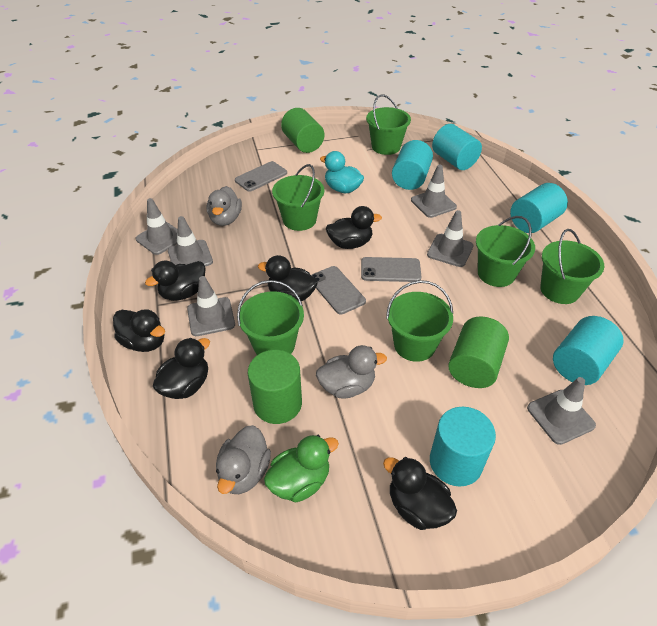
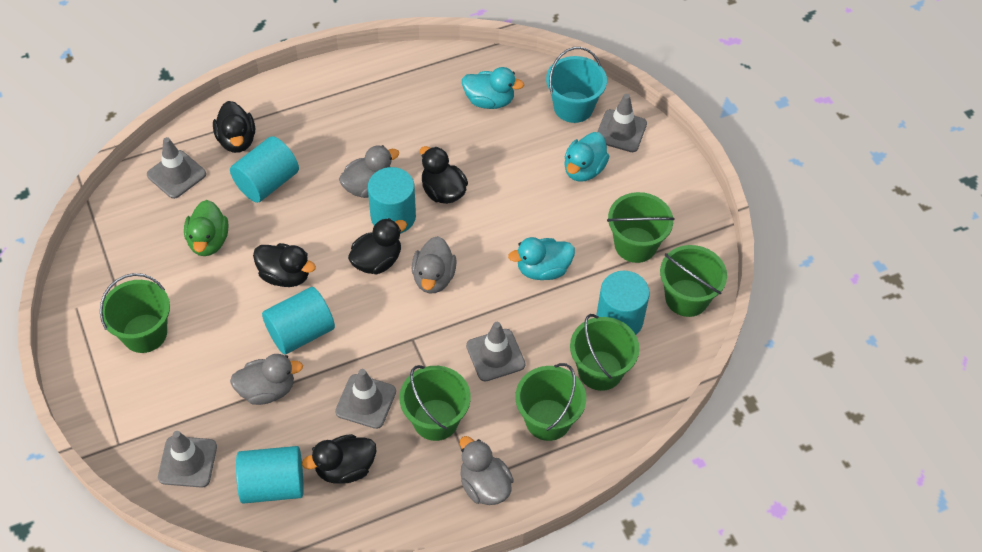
black duck: [113,309,165,352] [145,260,206,301] [152,338,210,399] [258,255,318,301] [326,206,382,249] [383,457,457,530] = 6 -> [213,101,255,153] [253,243,316,287] [302,434,376,484] [348,218,407,274] [420,146,468,204] = 5
green cylinder: [248,350,302,424] [281,108,324,153] [448,317,509,388] = 3 -> none = 0
grey duck: [207,186,242,226] [216,425,271,494] [316,345,387,398] = 3 -> [230,354,303,405] [339,145,399,198] [411,236,457,294] [460,436,514,505] = 4
grey phone: [235,161,287,192] [311,266,366,315] [361,257,421,282] = 3 -> none = 0
grey traffic cone: [136,198,178,255] [168,216,213,267] [187,276,235,336] [411,164,457,218] [427,210,473,267] [527,377,596,445] = 6 -> [147,137,206,199] [158,431,217,488] [335,369,396,429] [466,322,525,381] [597,94,647,152] = 5
turquoise bucket: none = 0 -> [546,47,607,123] = 1
turquoise duck: [320,151,364,193] = 1 -> [462,67,524,109] [508,237,575,280] [564,132,609,182] = 3

